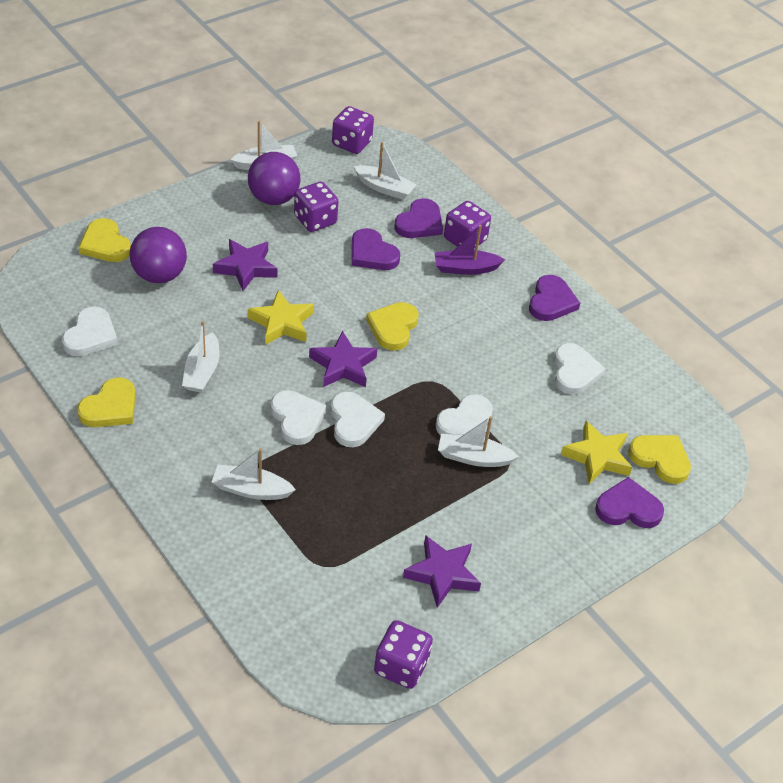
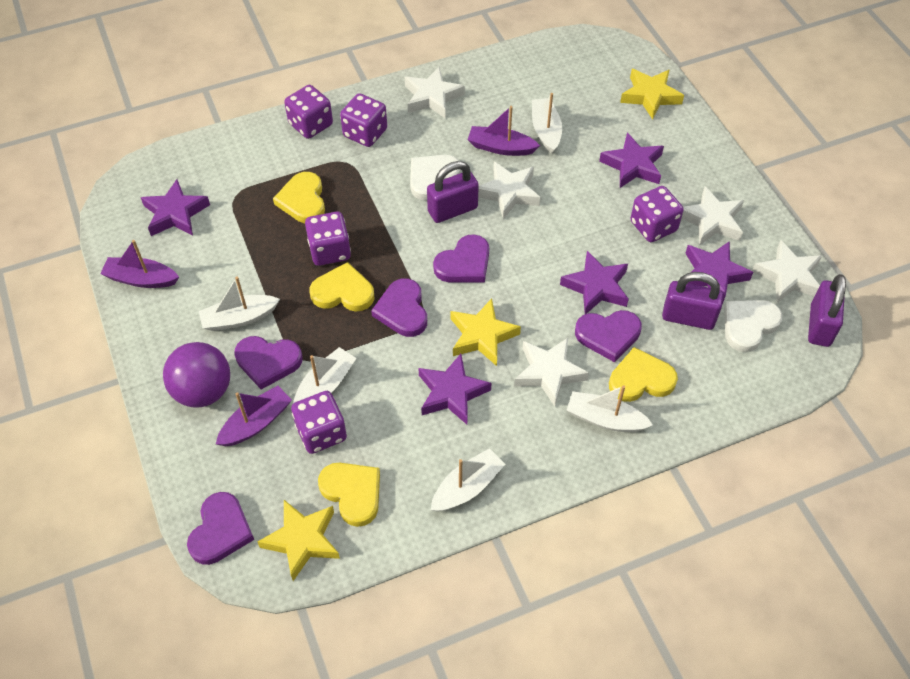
purple ball: [130,227,187,283] [248,152,300,205] = 2 -> [163,342,230,408] = 1
purple boat: [434,225,505,275] = 1 -> [100,240,179,288] [216,386,292,446] [468,106,540,156] = 3
purple dice: [294,182,338,232] [332,106,374,154] [374,620,433,689] [444,201,491,247] = 4 -> [284,85,333,139] [291,391,347,454] [305,211,351,266] [340,93,387,147] [630,186,684,242] = 5
purple heart: [351,228,400,270] [395,198,443,238] [529,275,580,321] [595,477,664,528] = 4 -> [187,492,254,565] [234,336,302,389] [371,278,427,337] [433,234,489,282] [575,310,642,362] = 5
purple padlock: none = 0 -> [427,161,479,223] [662,272,723,330] [808,274,846,347] = 3
purple star: [213,239,278,291] [309,331,377,387] [403,535,481,608] = 3 -> [141,179,210,236] [418,354,491,424] [560,251,629,314] [599,133,664,188] [685,241,753,304] = 5
white heart: [62,307,118,356] [270,390,327,445] [330,392,385,447] [436,394,493,439] [554,343,606,395] = 5 -> [410,155,461,201] [724,300,782,352] = 2
white star: none = 0 -> [405,67,465,119] [478,161,541,219] [514,338,589,406] [681,186,744,245] [752,240,822,303] = 5
yellow star: [248,290,314,345] [561,421,632,484] = 2 -> [257,500,340,581] [451,298,521,366] [620,69,684,120] = 3

